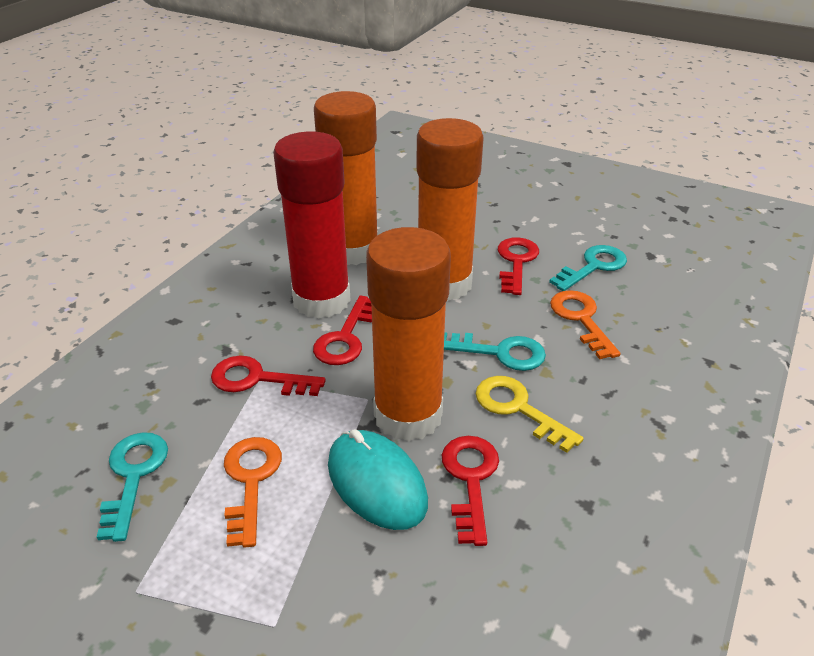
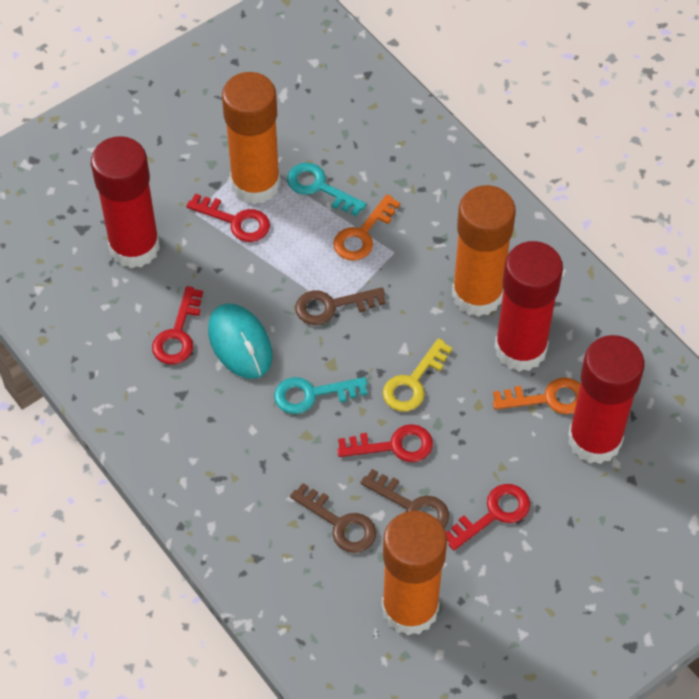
brown key: none = 0 -> [290,483,376,553] [295,287,386,325] [360,469,449,528] = 3
red glue stick: [273,131,351,319] = 1 -> [91,136,160,268] [495,241,563,372] [568,335,645,464] = 3
turquoise key: [97,432,168,542] [444,332,546,371] [549,245,627,291] = 3 -> [274,377,367,414] [287,163,367,216] = 2

